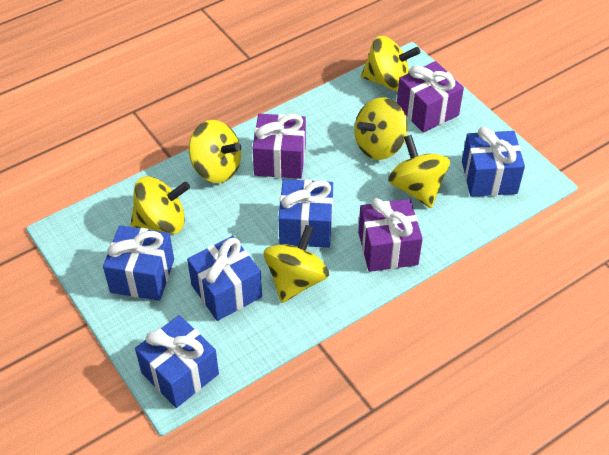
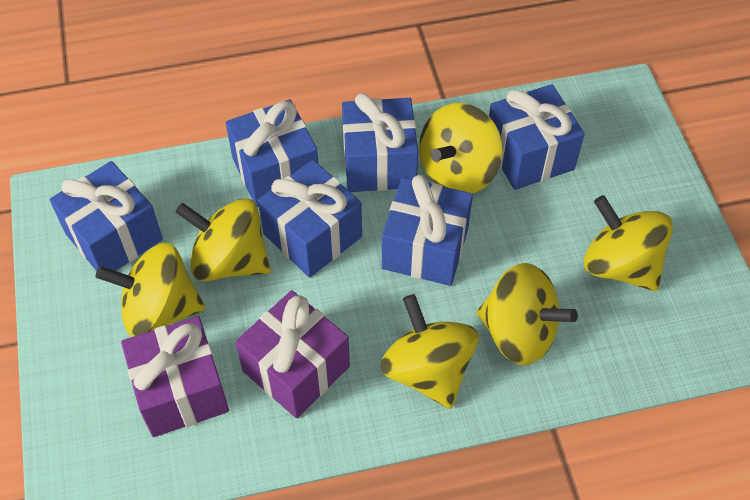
blue gift: [103,225,174,301] [135,315,219,408] [187,236,262,321] [278,179,333,248] [462,127,525,197] = 5 -> [49,161,163,271] [226,99,318,207] [258,160,362,278] [342,93,418,192] [382,175,473,286] [489,84,585,190] = 6
purple gift: [253,114,306,179] [358,198,423,272] [397,61,464,133] = 3 -> [121,316,229,437] [235,290,350,418] = 2

